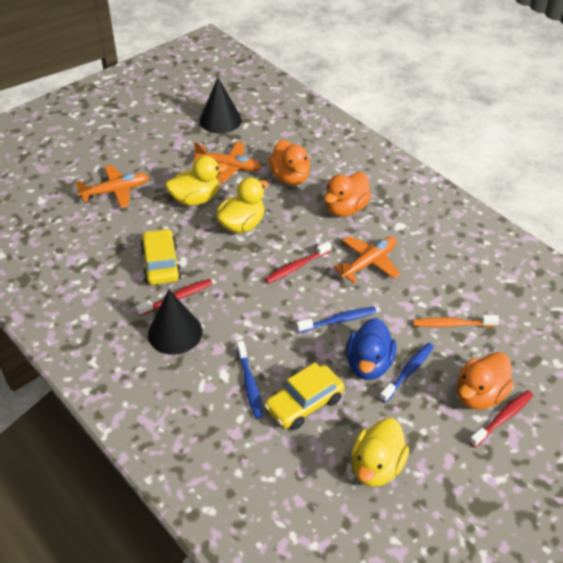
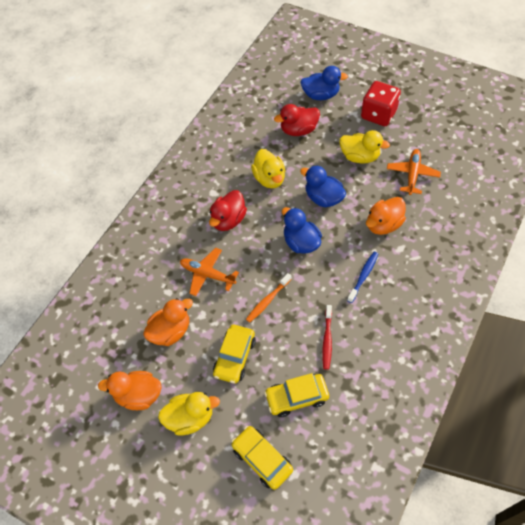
black cone: [148,289,202,355] [199,77,242,134] = 2 -> none = 0
blue duck: [346,318,396,380] = 1 -> [282,207,322,254] [300,66,348,100] [300,165,346,207] = 3
blue toothbrush: [237,341,263,418] [296,307,377,333] [380,343,434,403] = 3 -> [347,252,378,303] = 1
orange plane: [75,165,149,208] [193,142,262,183] [333,236,401,283] = 3 -> [180,248,239,296] [387,149,441,195] = 2
red dice: none = 0 -> [361,81,401,126] = 1
red duck: none = 0 -> [209,190,247,231] [274,104,320,136] = 2
red toothbrush: [136,279,213,316] [265,241,332,284] [469,390,533,447] = 3 -> [322,305,332,370] = 1
yellow car: [140,228,182,285] [264,362,344,430] = 2 -> [213,325,256,384] [231,426,293,490] [264,373,329,417] = 3

